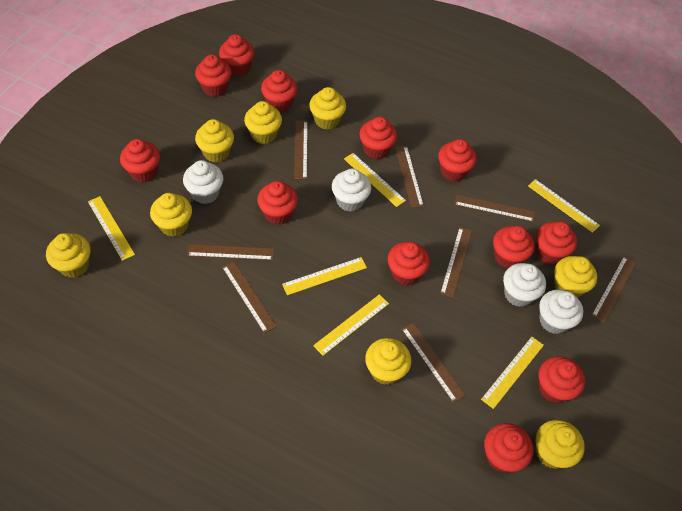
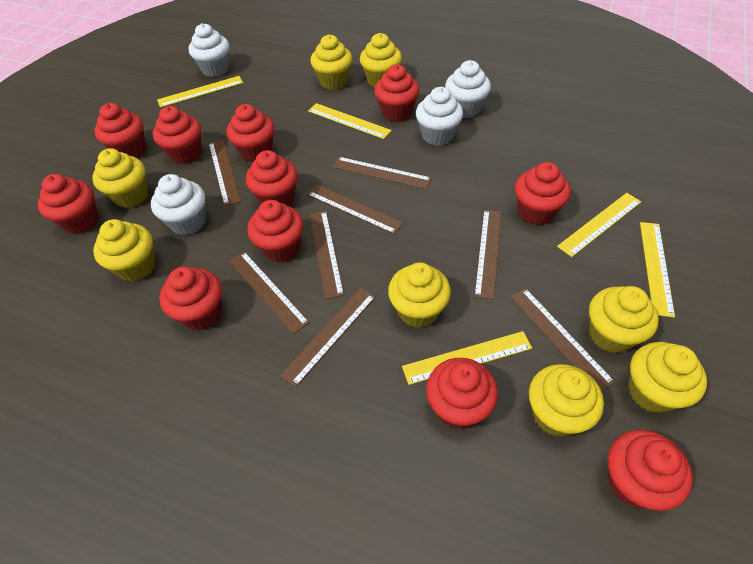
red cupcake: [120,139,160,182] [195,54,232,97] [219,34,255,76] [257,181,298,225] [261,70,298,112] [359,117,397,159] [388,242,430,285] [438,139,477,182] [484,423,533,473] [493,226,535,268] [536,221,577,264] [539,356,585,403] = 12 -> [38,174,99,234] [94,103,146,158] [153,106,202,164] [159,266,222,331] [226,104,274,162] [246,150,298,206] [247,200,304,263] [374,64,419,122] [426,358,498,430] [514,162,570,225] [607,430,693,511] = 11
yellow ruler: [88,196,135,261] [282,257,367,295] [313,294,389,356] [344,153,406,207] [481,337,544,409] [528,179,600,233] = 6 -> [157,76,243,108] [308,103,392,139] [402,331,532,385] [557,193,641,257] [640,222,675,318] = 5

